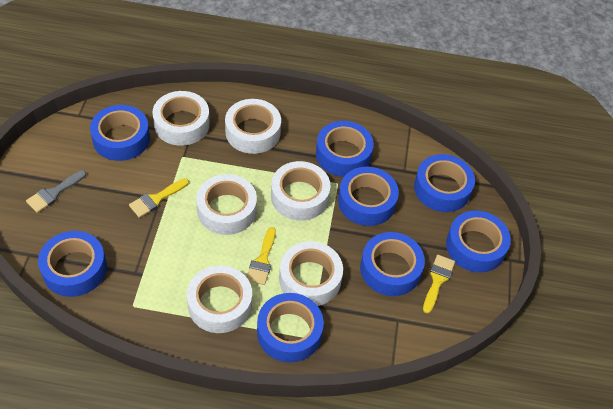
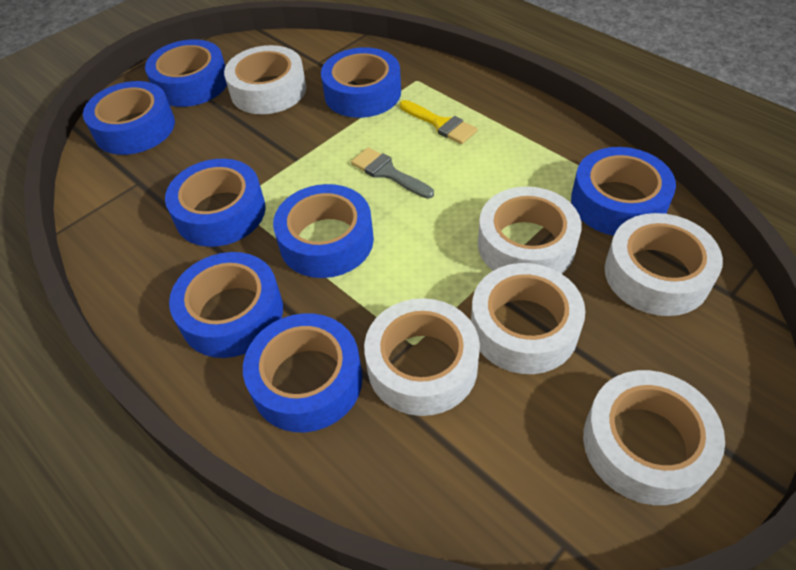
yellow brush: [129,178,189,218] [247,227,276,285] [423,255,455,313] = 3 -> [400,100,478,144] = 1

